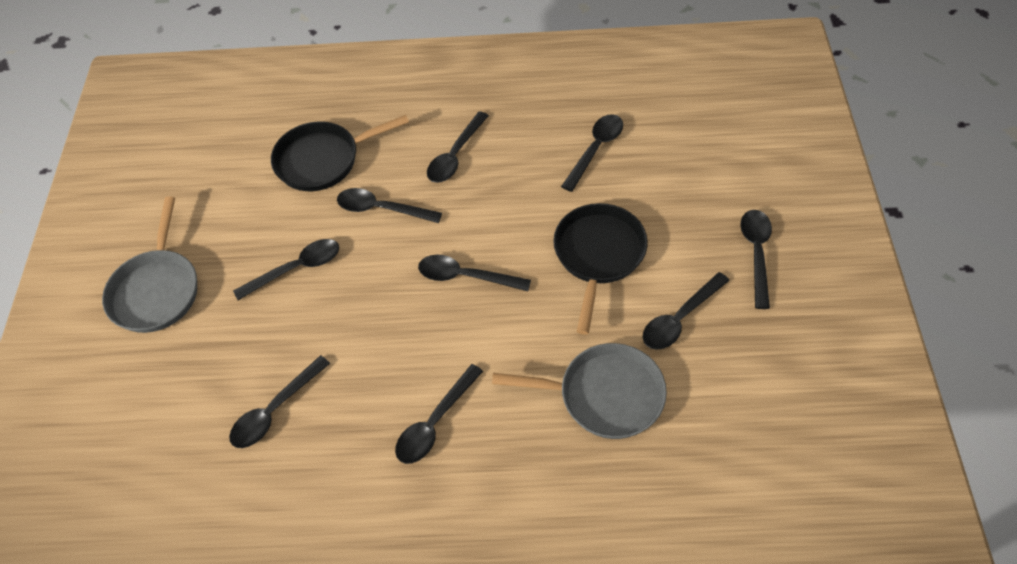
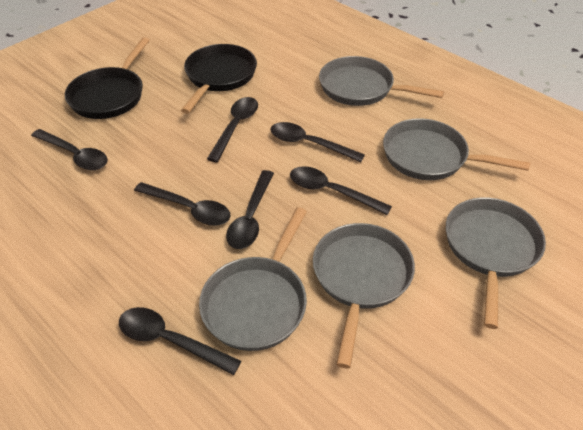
black spoon: [229,355,330,448] [233,239,339,300] [337,188,442,223] [395,364,483,464] [418,255,531,291] [427,111,489,183] [561,114,623,192] [642,272,730,350] [741,210,772,309] = 9 -> [31,129,108,170] [119,307,241,375] [134,182,231,226] [207,97,258,162] [226,170,274,249] [270,122,365,162] [290,166,392,215] = 7
grey pan: [102,197,197,333] [492,343,667,439] = 2 -> [199,207,307,351] [313,223,415,368] [319,56,444,106] [383,118,530,180] [446,197,546,329] = 5

